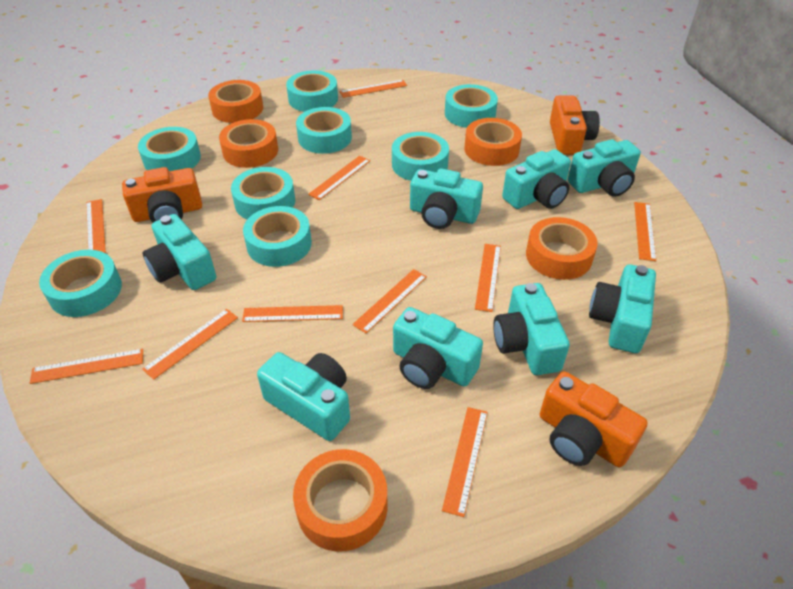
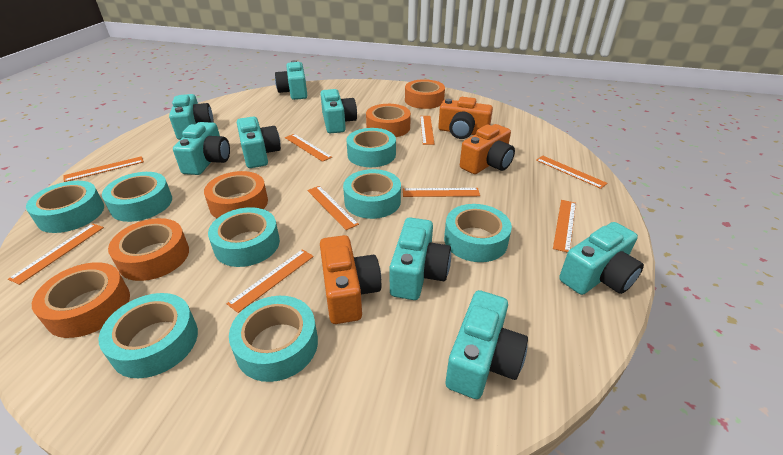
orange ruler: [30,349,143,384] [86,199,106,253] [142,309,238,380] [242,305,343,322] [308,156,370,200] [340,80,407,98] [352,269,427,333] [442,407,488,517] [475,244,501,312] [634,202,656,261] = 10 -> [8,223,104,285] [63,156,144,182] [227,249,314,313] [285,134,332,162] [307,186,359,230] [403,188,480,197] [420,116,435,145] [536,156,607,189] [553,200,576,253] = 9

